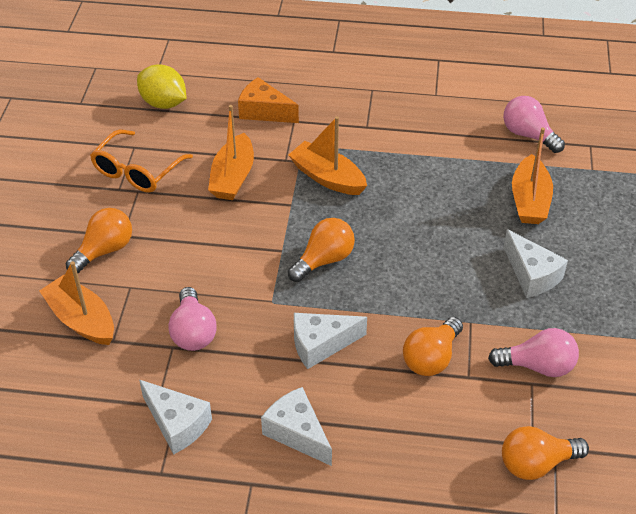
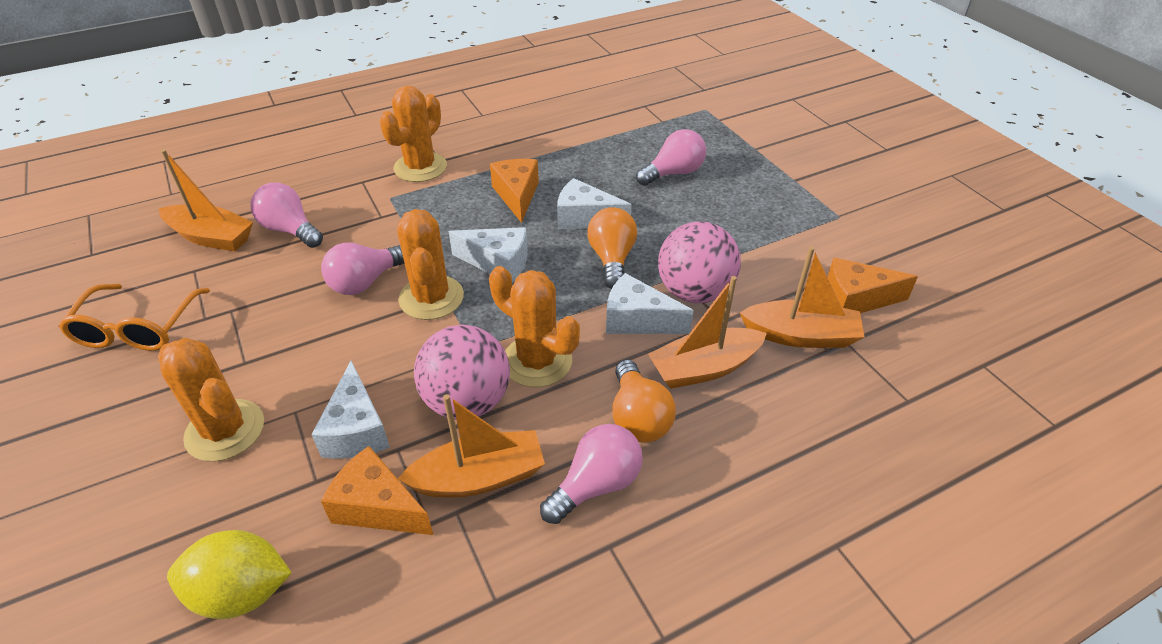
orange cactus: none = 0 -> [158,338,264,462] [380,86,447,182] [397,209,464,320] [489,266,580,387] = 4
orange cheese: [238,77,299,123] = 1 -> [321,446,433,535] [490,159,539,223] [827,258,918,313] = 3
orange light bulb: [66,208,132,273] [288,218,355,282] [403,317,463,376] [502,426,589,480] = 4 -> [587,207,637,289] [612,360,676,443] = 2
pink ball: none = 0 -> [414,325,510,419] [658,221,741,303] = 2
pink light bulb: [168,287,217,351] [488,328,579,377] [503,96,565,153] = 3 -> [250,183,323,248] [321,242,405,295] [540,424,643,524] [636,129,706,186] = 4

